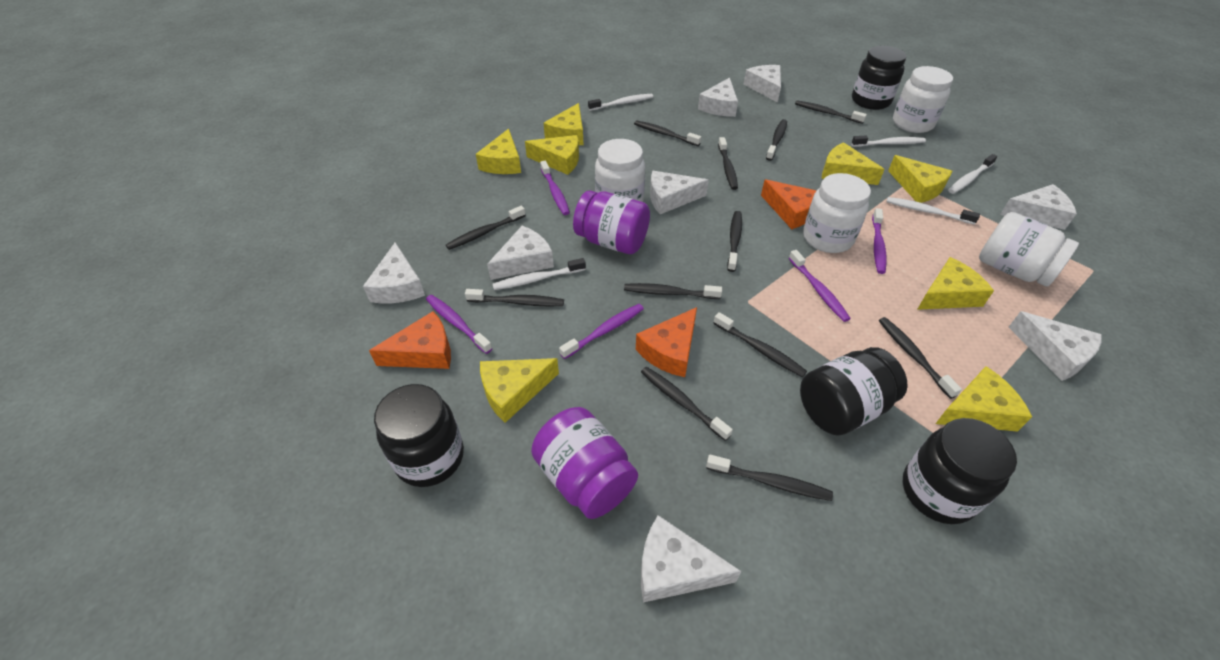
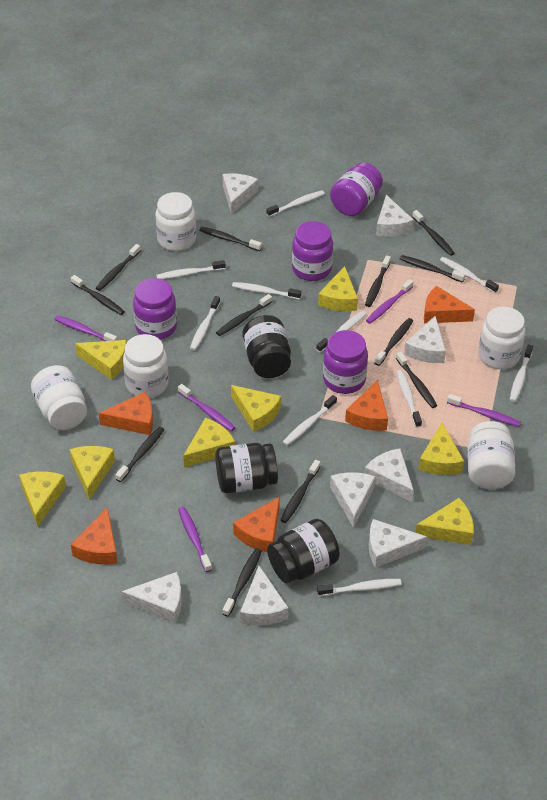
black jar: [374,384,464,487] [800,347,908,436] [852,46,906,110] [903,418,1017,524] = 4 -> [215,443,278,493] [242,315,291,378] [267,519,340,583] = 3
orange cheese: [369,311,451,369] [636,307,697,377] [761,179,817,229] = 3 -> [71,507,117,564] [99,392,153,435] [233,497,280,552] [345,380,388,431] [424,286,475,323] = 5
purple jar: [531,407,638,519] [573,190,650,254] = 2 -> [133,278,177,340] [292,221,333,281] [323,330,368,394] [330,162,383,216] = 4
white jar: [595,139,645,202] [803,173,871,253] [893,66,953,133] [979,212,1079,287] = 4 -> [31,365,87,430] [123,334,169,398] [155,192,196,251] [467,421,515,489] [478,307,525,369] = 5
white toothbrush: [492,258,586,290] [588,94,653,111] [851,136,926,147] [886,197,980,225] [948,154,998,194] = 5 -> [156,260,225,279] [190,296,220,351] [232,282,301,300] [266,191,325,217] [283,395,337,446] [316,311,367,353] [317,579,402,596] [397,370,422,428] [440,257,499,293] [510,345,533,402] = 10

